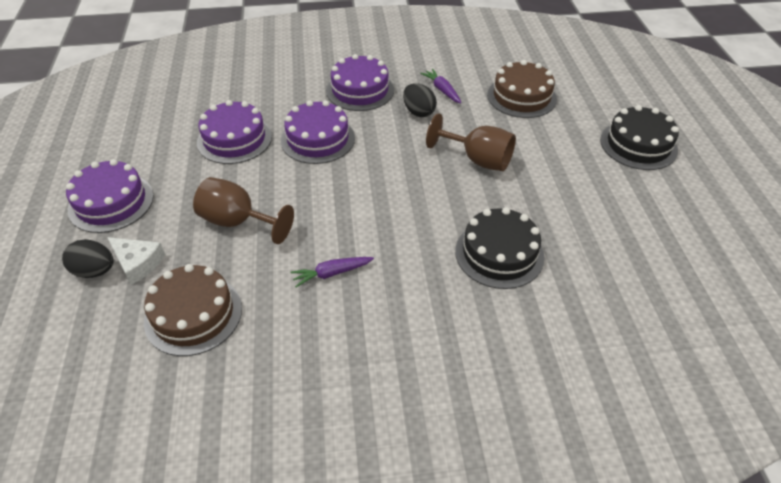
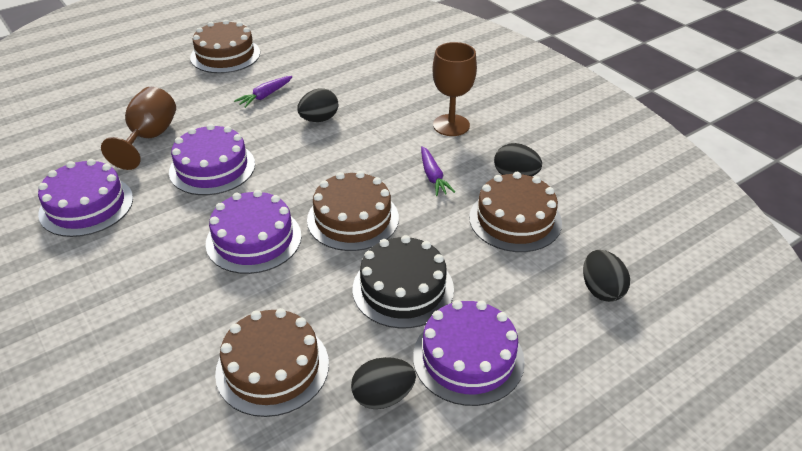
black cake: [455,207,545,289] [600,105,679,170] = 2 -> [352,235,454,329] = 1
black egg: [62,239,114,278] [403,83,437,117] = 2 -> [297,89,338,122] [351,357,416,409] [494,143,542,176] [583,250,630,302] = 4
brown cake: [144,264,242,356] [487,60,557,118] = 2 -> [190,19,260,73] [215,308,329,417] [307,171,399,251] [469,172,562,252] = 4
white cheese: [107,237,165,285] = 1 -> none = 0

